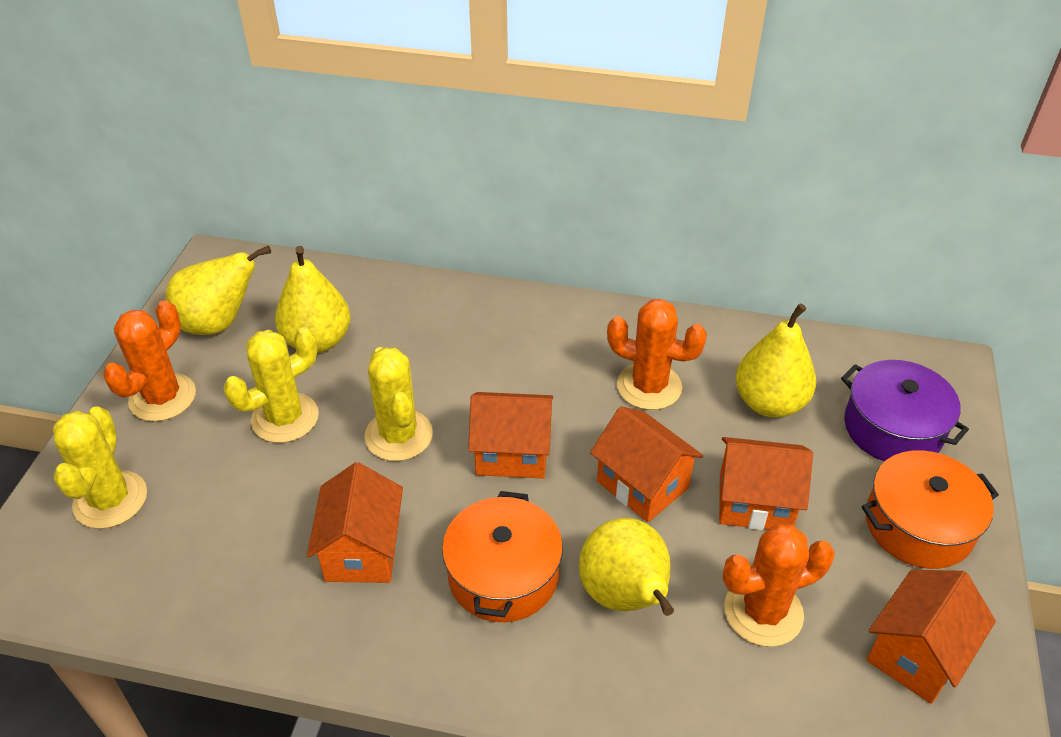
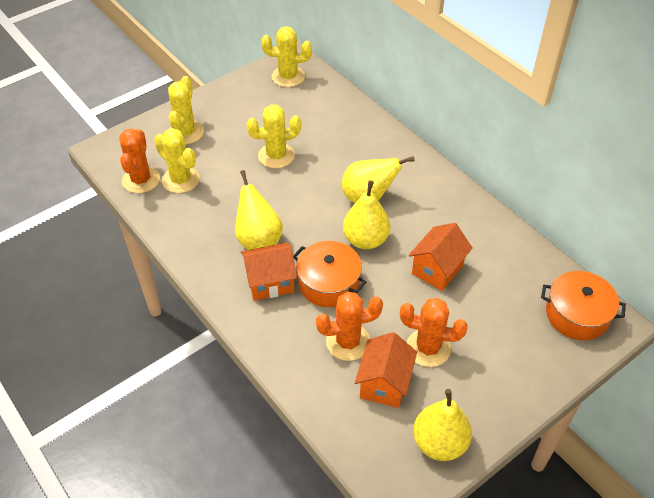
orange house: [307,462,403,583] [468,392,553,479] [590,406,704,522] [719,437,813,530] [866,570,996,704] = 5 -> [241,243,297,301] [355,332,417,408] [409,223,473,291] = 3
purple pot: [841,360,969,461] = 1 -> none = 0
yellow cactus: [53,406,147,529] [223,327,319,443] [364,347,433,461] = 3 -> [154,128,200,193] [168,76,204,144] [246,105,301,168] [261,26,312,87] = 4

